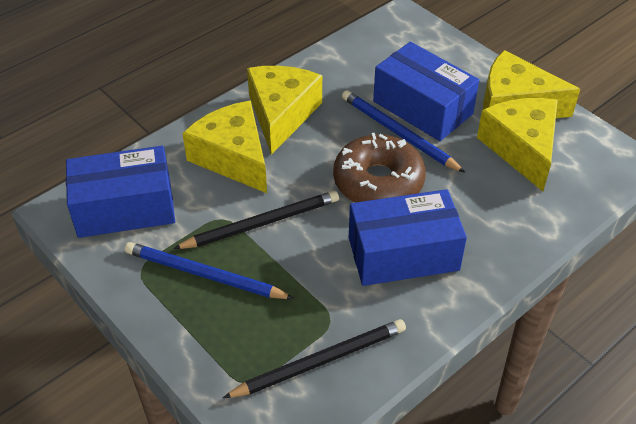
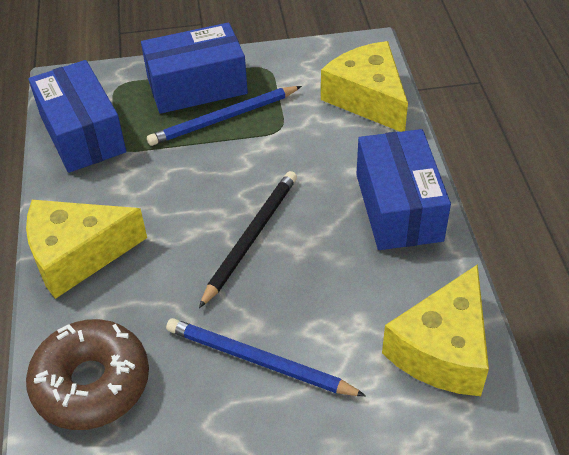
black pencil: [173,191,339,249] [223,319,406,398] = 2 -> [199,171,297,308] = 1
yellow cheese: [182,101,267,193] [247,66,322,155] [477,98,557,191] [483,50,580,118] = 4 -> [26,200,147,299] [321,41,408,132] [382,264,489,396] = 3

